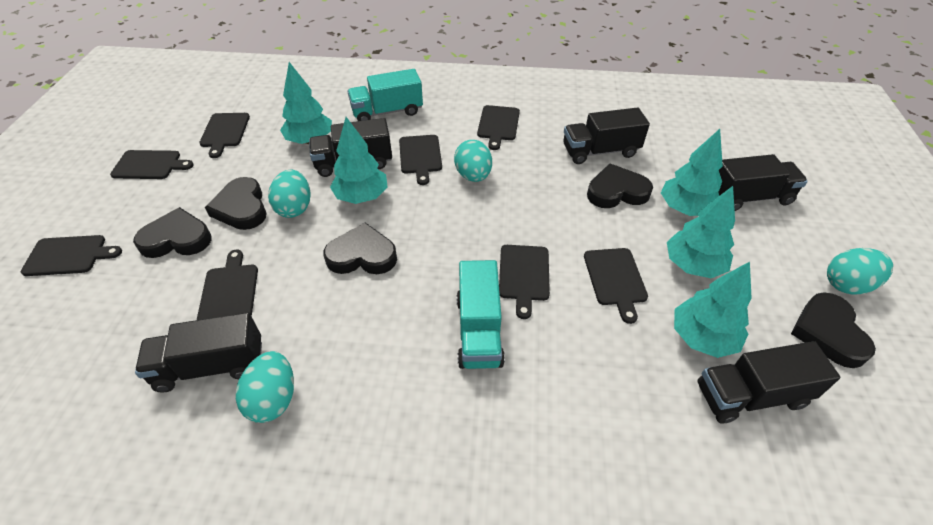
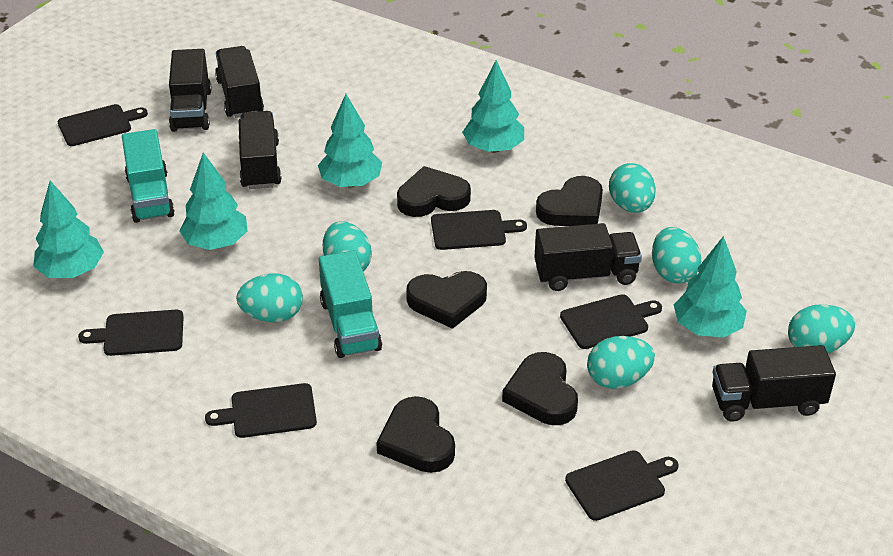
black cutting board: [21,235,122,276] [110,150,194,179] [197,250,258,320] [199,113,250,158] [399,135,442,185] [477,105,520,150] [499,245,550,319] [584,248,648,324] = 8 -> [58,104,148,146] [78,310,184,356] [205,383,317,438] [431,210,527,250] [560,294,662,349] [565,450,678,521] = 6
turquoise egg: [236,351,294,423] [268,170,311,218] [454,140,492,182] [827,248,893,295] = 4 -> [236,274,303,322] [323,221,372,271] [587,336,655,389] [609,163,656,213] [652,227,701,283] [788,304,855,353] = 6

